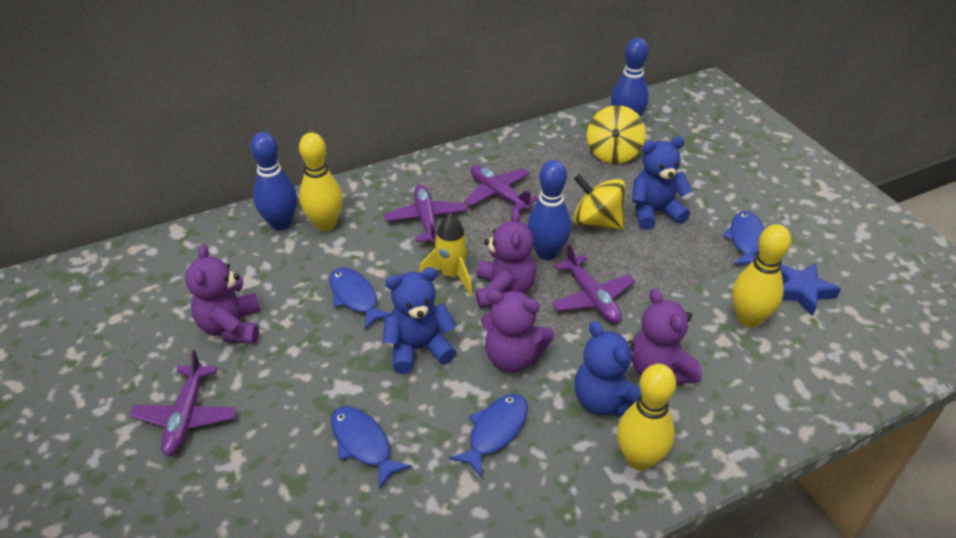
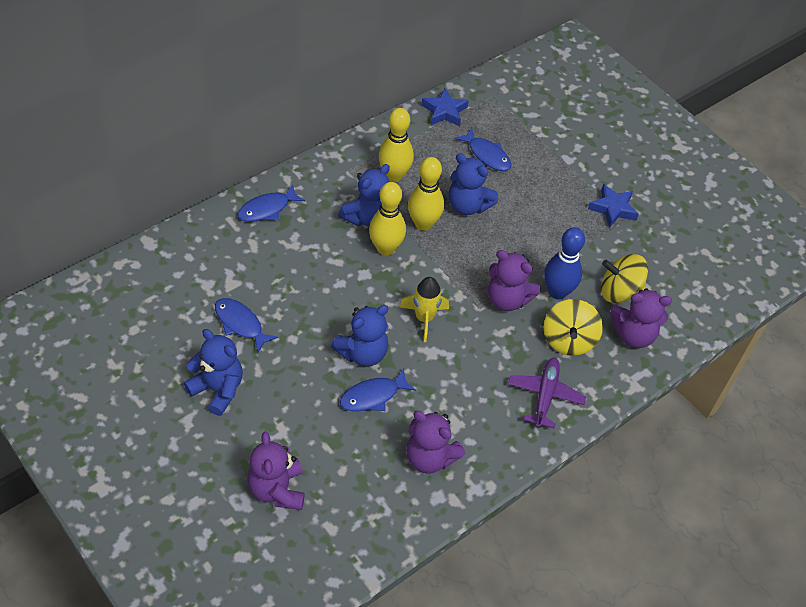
blue bowling pin: [250,132,297,231] [527,160,571,260] [611,38,648,117] = 3 -> [544,227,585,299] = 1
blue star: [781,263,841,316] = 1 -> [421,88,469,126] [588,184,639,228] = 2
blue teddy bear: [383,267,456,374] [574,321,641,417] [632,137,693,230] = 3 -> [184,329,243,416] [331,305,389,367] [338,164,390,227] [448,153,498,215] = 4
purple plane: [129,350,237,456] [384,184,467,244] [464,165,539,211] [551,244,635,323] = 4 -> [508,358,586,429] = 1

